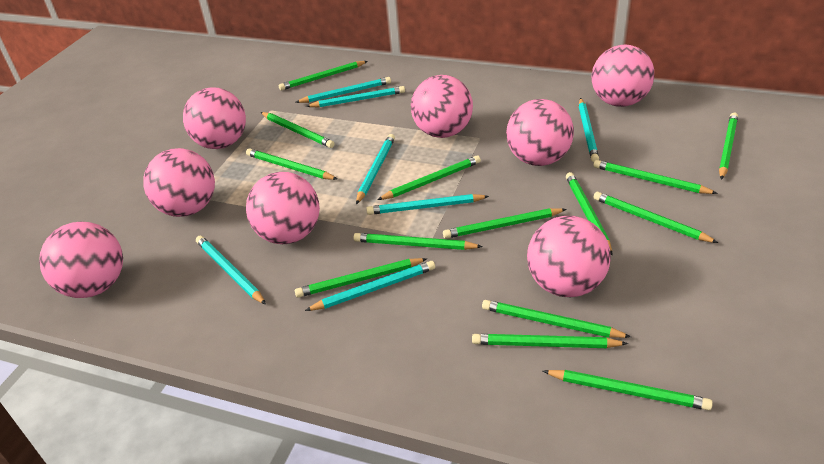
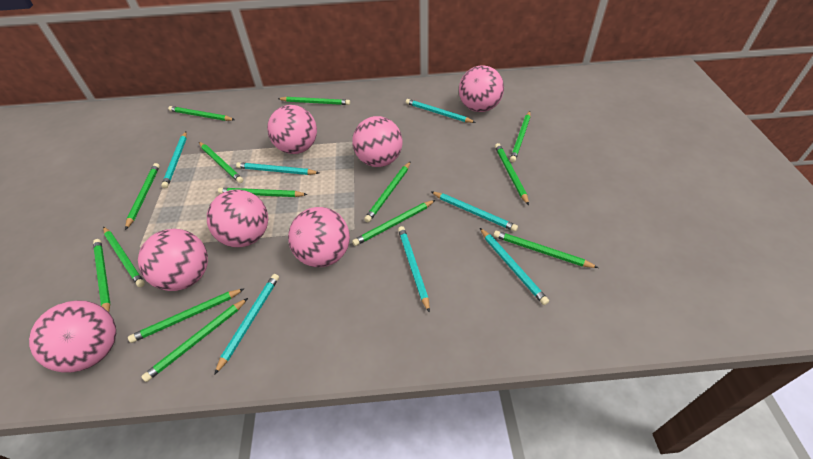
pink ball: [39,221,123,298] [143,148,215,217] [183,87,246,149] [246,172,320,244] [411,75,473,138] [506,99,574,166] [527,216,611,297] [592,45,654,107] = 8 -> [29,300,116,373] [138,229,208,291] [207,189,268,247] [267,105,317,154] [288,207,350,267] [352,116,402,167] [459,65,504,112] = 7

